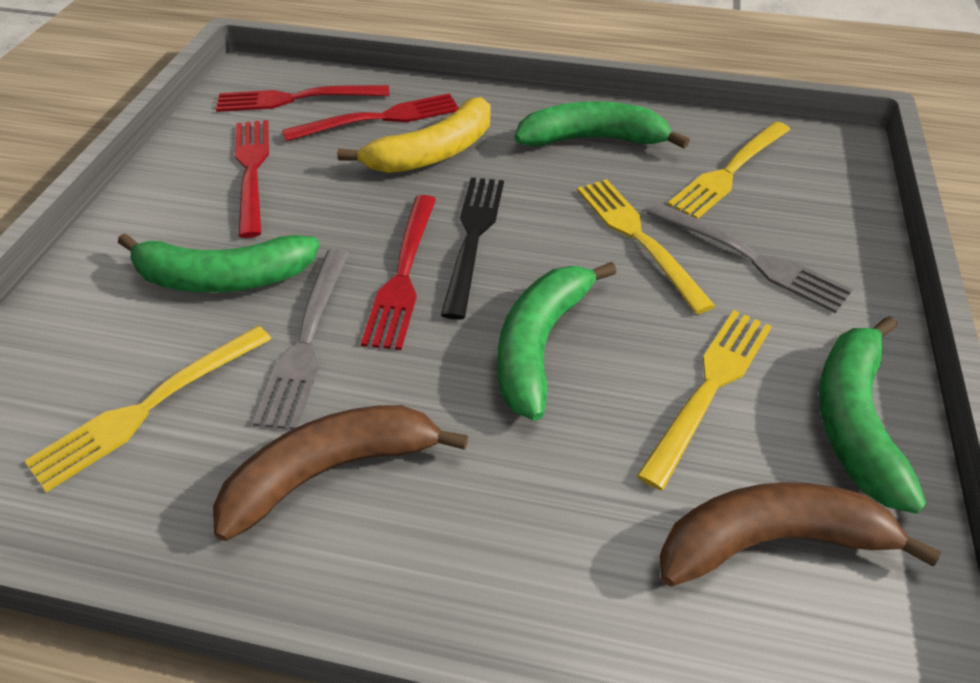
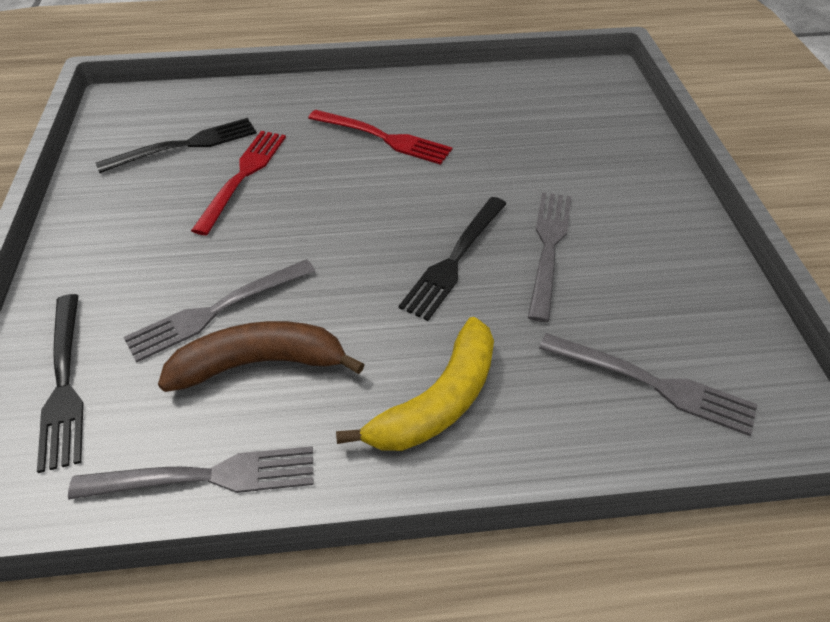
black fork: [441,177,504,320] = 1 -> [37,294,84,473] [96,118,257,173] [399,197,507,321] = 3
brown banana: [213,405,468,541] [660,482,941,586] = 2 -> [158,321,365,392] = 1
green banana: [118,233,320,293] [498,262,616,421] [514,101,690,149] [819,316,926,514] = 4 -> none = 0
grey fork: [252,249,349,430] [647,202,853,313] = 2 -> [68,446,314,500] [123,259,315,363] [528,192,572,322] [539,333,758,436] = 4
red fork: [216,85,389,112] [235,120,269,238] [282,93,459,142] [361,195,436,350] = 4 -> [191,131,286,235] [308,110,452,165] = 2
yellow fork: [25,325,271,492] [577,179,715,314] [637,310,772,490] [667,121,790,219] = 4 -> none = 0

